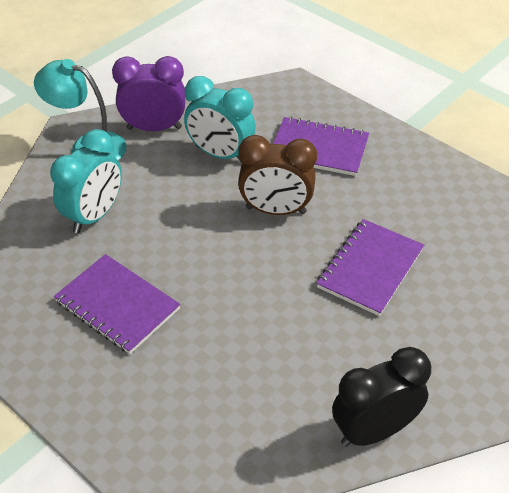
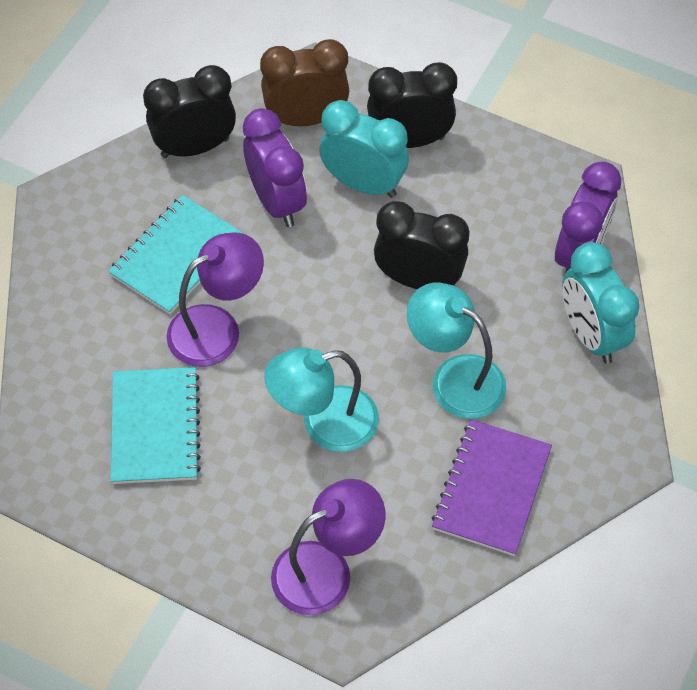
black clock: [332,347,431,447] = 1 -> [143,65,236,158] [367,62,457,148] [374,201,470,289] = 3
purple clock: [112,56,186,131] = 1 -> [243,108,307,227] [555,162,621,273] = 2
purple lamp: none = 0 -> [166,233,264,367] [271,479,385,615] = 2
purple notebook: [54,254,181,354] [273,117,369,176] [316,219,424,316] = 3 -> [432,419,552,556] = 1
turquoise lamp: [34,59,126,160] = 1 -> [264,347,379,452] [407,283,507,419] = 2
turquoise notebook: none = 0 -> [108,195,243,314] [111,367,201,484] = 2

